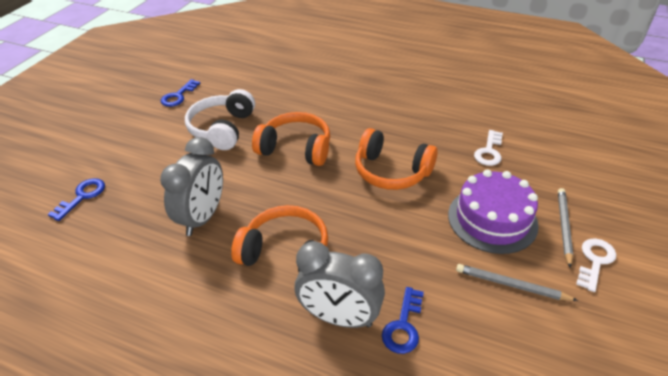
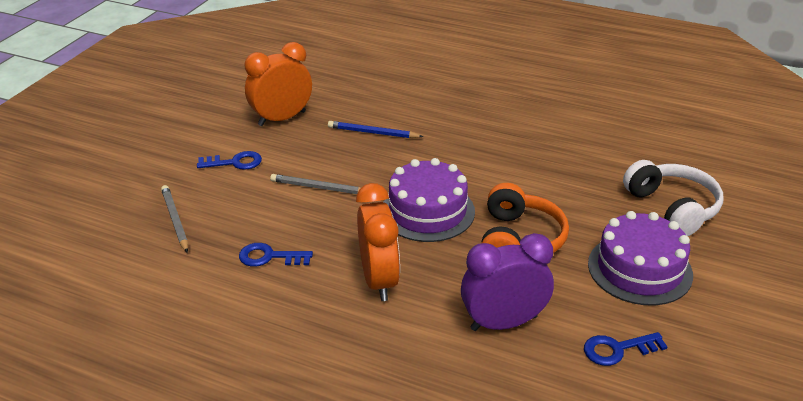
blue pencil: none = 0 -> [328,121,424,138] = 1
grey clock: [160,137,223,236] [295,241,385,328] = 2 -> none = 0
orange clock: none = 0 -> [245,42,312,126] [356,183,400,301] = 2
orange headphones: [231,205,328,272] [252,112,330,166] [355,128,438,190] = 3 -> [481,183,569,253] = 1
purple cake: [448,169,539,254] = 1 -> [384,158,475,242] [588,211,693,305] = 2
purple clock: none = 0 -> [461,233,554,331] = 1
white key: [474,130,503,166] [576,239,616,292] = 2 -> none = 0

